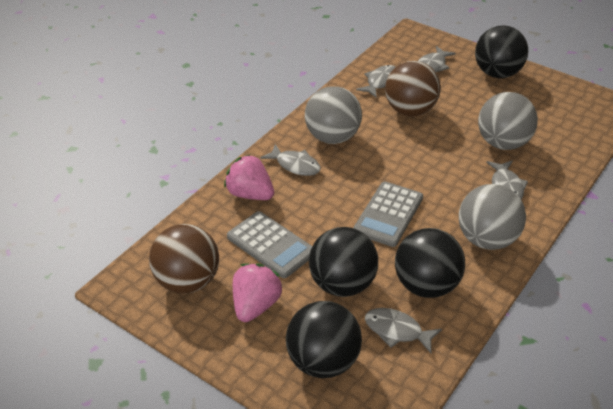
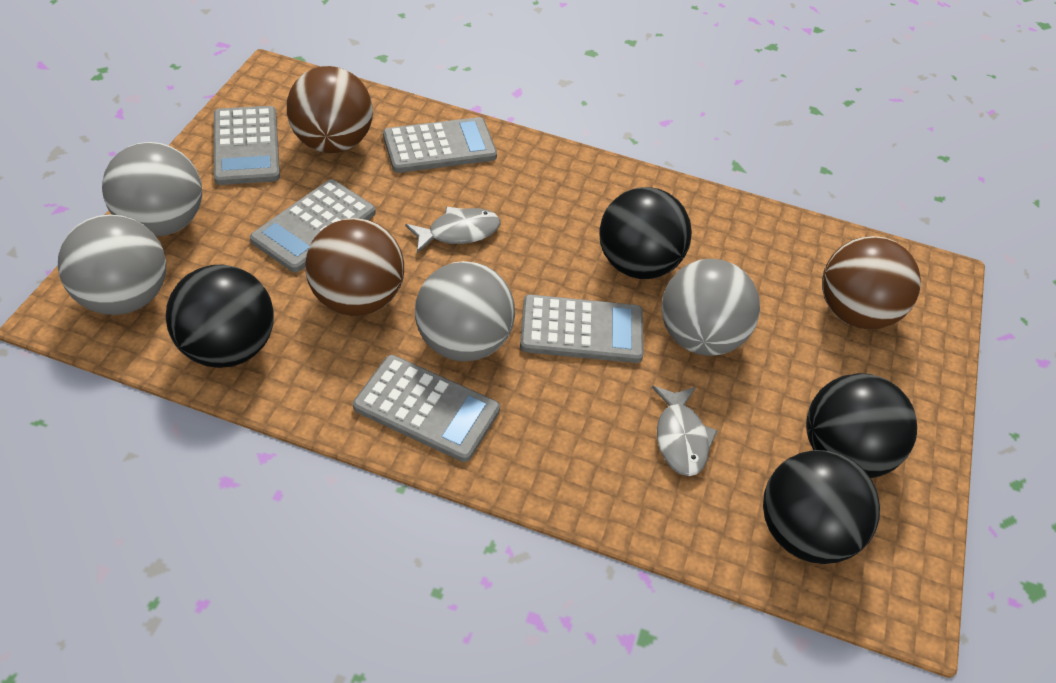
brown ball: [149,224,219,293] [385,61,441,116] = 2 -> [287,66,373,153] [305,218,404,316] [822,236,921,330] = 3
grey ball: [305,86,362,144] [459,184,526,250] [478,92,538,150] = 3 -> [58,214,166,315] [102,142,202,236] [415,261,515,362] [661,259,760,356] = 4
grey calculator: [227,211,312,278] [353,182,423,247] = 2 -> [214,106,280,185] [250,179,376,272] [353,355,500,462] [383,117,497,173] [520,294,644,363] = 5
grey fish: [260,144,321,176] [356,65,395,98] [365,308,442,353] [418,46,456,72] [486,161,528,199] = 5 -> [405,207,501,253] [652,386,717,476] = 2
pink strawberry: [224,154,274,200] [233,263,282,322] = 2 -> none = 0

